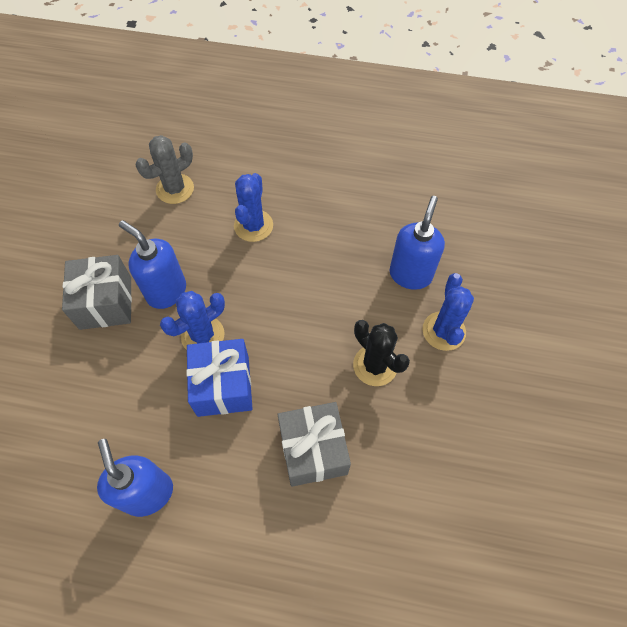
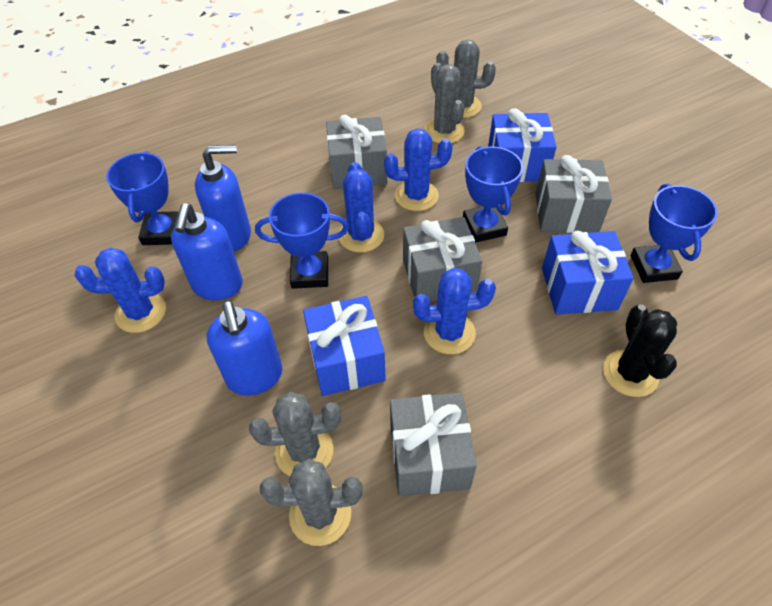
blue cactus: [160,291,225,350] [234,173,273,242] [422,273,474,351] = 3 -> [75,248,166,333] [339,162,384,253] [384,129,453,211] [413,268,496,354] = 4
blue gift: [186,339,253,417] = 1 -> [303,296,386,396] [488,108,556,182] [542,231,634,315] = 3
blue trophy: none = 0 -> [106,151,179,245] [255,193,349,289] [463,146,523,243] [631,184,718,283] = 4
grey cactus: [135,135,194,204] = 1 -> [249,392,341,476] [260,459,363,546] [424,63,465,143] [436,39,496,118] = 4
grey gift: [62,255,132,330] [277,402,351,487] = 2 -> [326,114,387,189] [390,393,477,497] [403,217,482,302] [536,155,612,233] = 4

